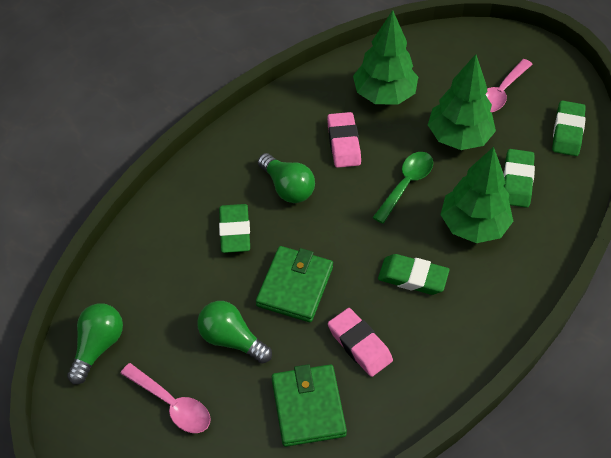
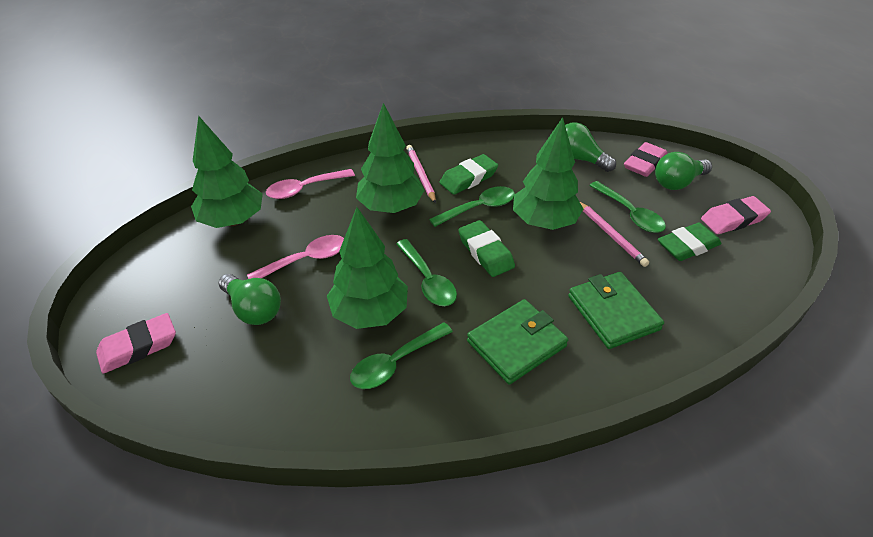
green eraser: [219,204,250,253] [378,254,449,295] [504,149,535,208] [552,100,586,156] = 4 -> [440,154,498,195] [458,220,515,277] [658,223,722,261] = 3
green spoon: [372,152,433,224] = 1 -> [350,322,453,389] [396,239,457,306] [429,186,515,227] [589,181,666,233] = 4
green tree: [353,10,418,105] [428,54,496,150] [440,147,513,243] = 3 -> [191,115,263,228] [327,207,408,329] [356,103,425,213] [513,117,583,230] = 4
pink eraser: [327,112,361,168] [328,308,393,377] = 2 -> [96,313,176,374] [624,142,668,177] [701,196,771,234] = 3
pink pencil: none = 0 -> [406,145,436,203] [579,201,649,267] = 2

